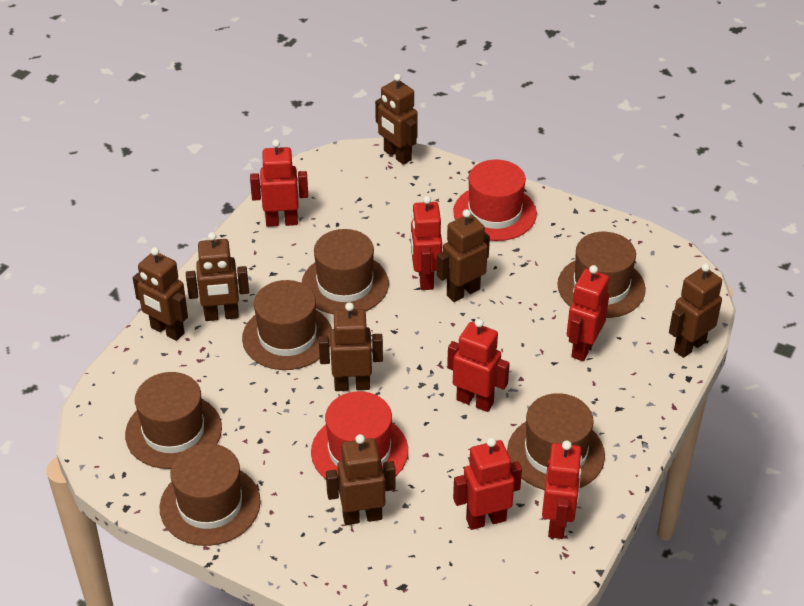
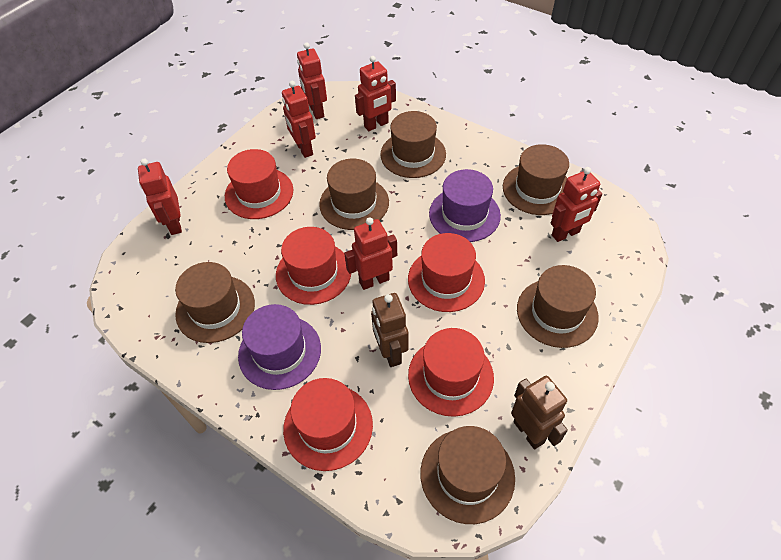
brown robot: [133,247,188,341] [186,232,249,321] [319,302,383,391] [326,434,395,525] [375,74,418,165] [437,209,490,302] [669,263,722,358] = 7 -> [371,293,408,367] [511,376,568,449] = 2
purple hat: none = 0 -> [238,304,321,390] [429,169,501,242] = 2
red hat: [311,391,408,479] [453,160,537,241] = 2 -> [225,149,293,219] [276,227,351,305] [283,378,373,471] [408,233,485,312] [408,328,494,417] = 5

